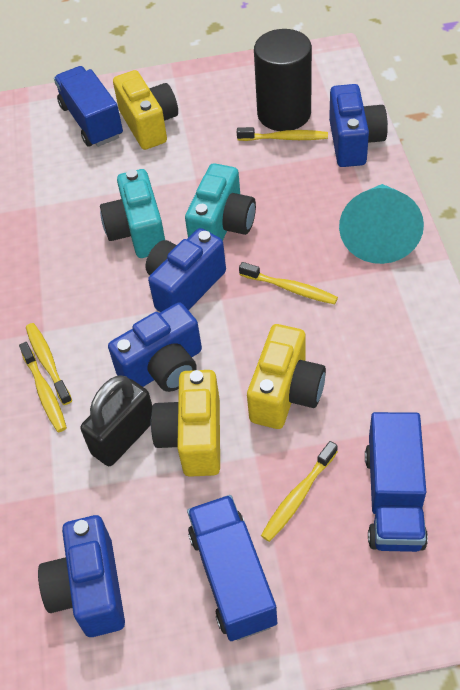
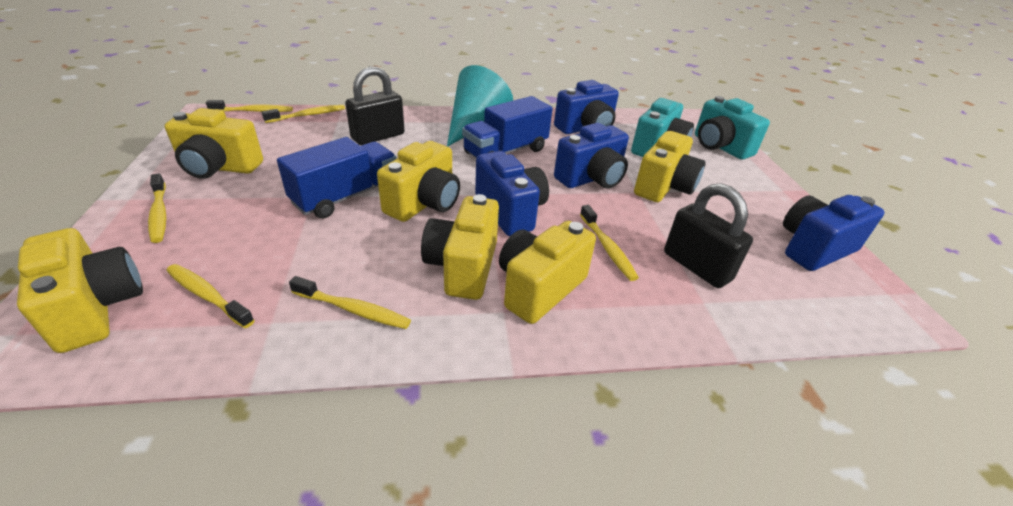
black cylinder: [254,29,312,131] = 1 -> none = 0
black padlock: [80,375,152,466] = 1 -> [345,66,405,145] [664,183,753,288] = 2
blue truck: [54,66,123,147] [187,495,277,641] [365,412,428,552] = 3 -> [277,137,397,219] [462,96,553,158] = 2
yellow camera: [113,70,178,150] [151,370,220,477] [247,324,326,429] = 3 -> [17,228,143,353] [165,108,263,179] [377,141,460,222] [421,194,499,300] [499,221,596,324] [634,131,705,202] = 6
yellow toothbrush: [19,342,67,432] [26,323,72,405] [237,127,328,141] [239,262,338,305] [261,441,338,542] = 5 -> [148,173,166,243] [166,264,255,328] [206,100,293,112] [262,105,345,123] [289,276,411,329] [580,205,639,281] = 6

